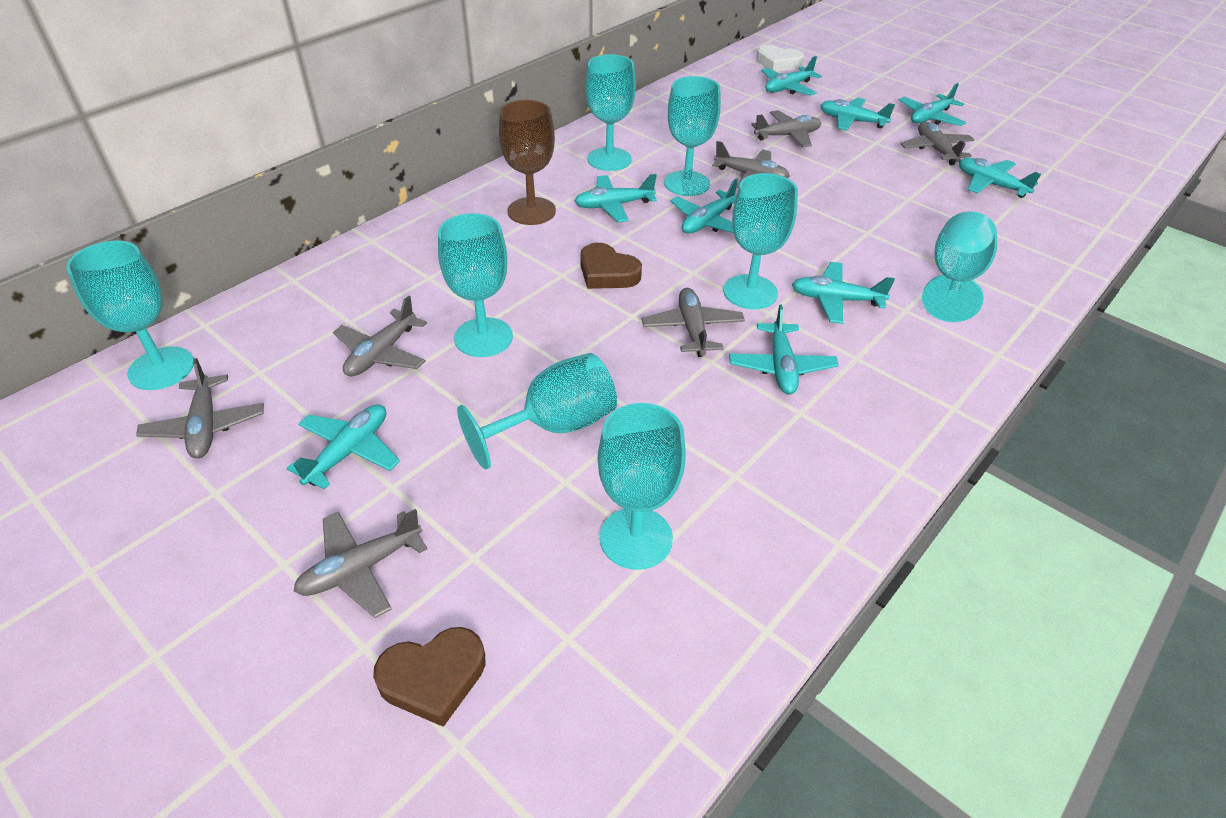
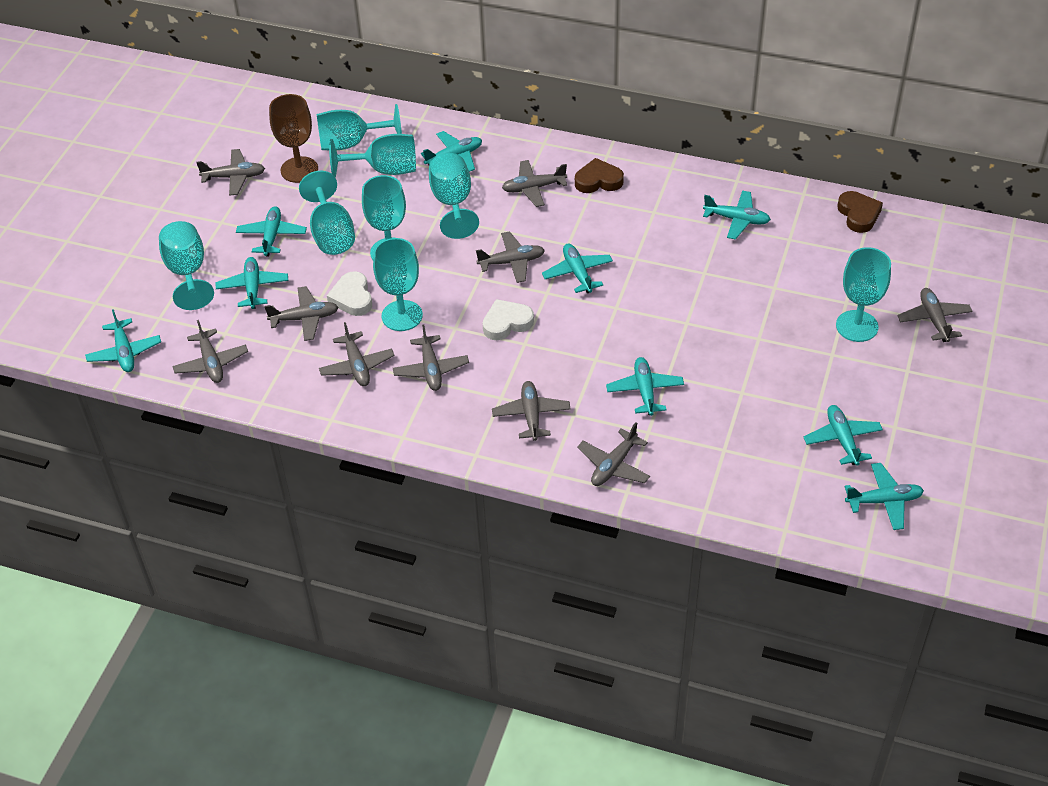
grey plane: [136,358,264,458] [294,509,427,618] [333,296,427,377] [642,288,745,357] [712,141,790,188] [751,110,821,147] [900,122,974,165] = 7 -> [172,320,248,383] [196,149,265,196] [265,286,338,341] [319,322,395,386] [393,325,469,391] [476,232,545,283] [492,381,571,441] [502,160,567,207] [577,422,650,486] [897,288,973,342] = 10
white heart: [756,45,804,72] = 1 -> [327,271,372,316] [483,299,534,340] = 2

